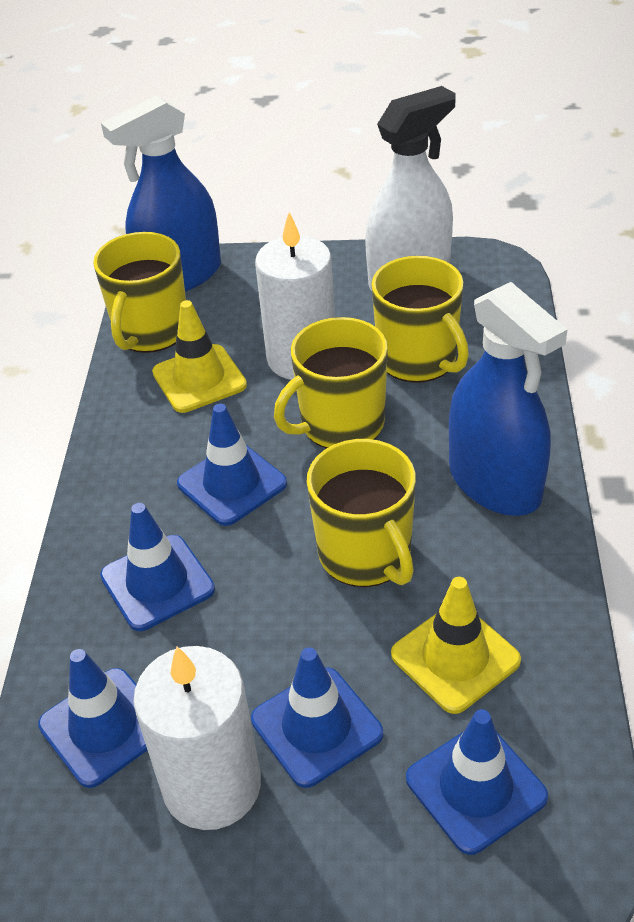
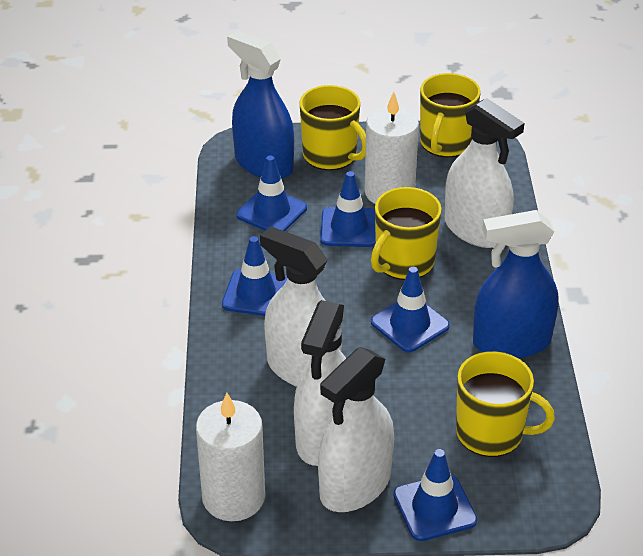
white spray bottle: [365,86,456,291] = 1 -> [260,226,341,387] [294,300,346,466] [318,347,394,512] [445,98,524,248] = 4
yellow traffic cone: [152,300,247,413] [391,577,521,714] = 2 -> none = 0

